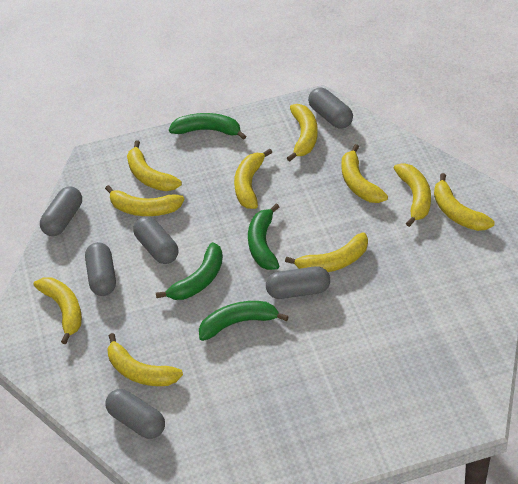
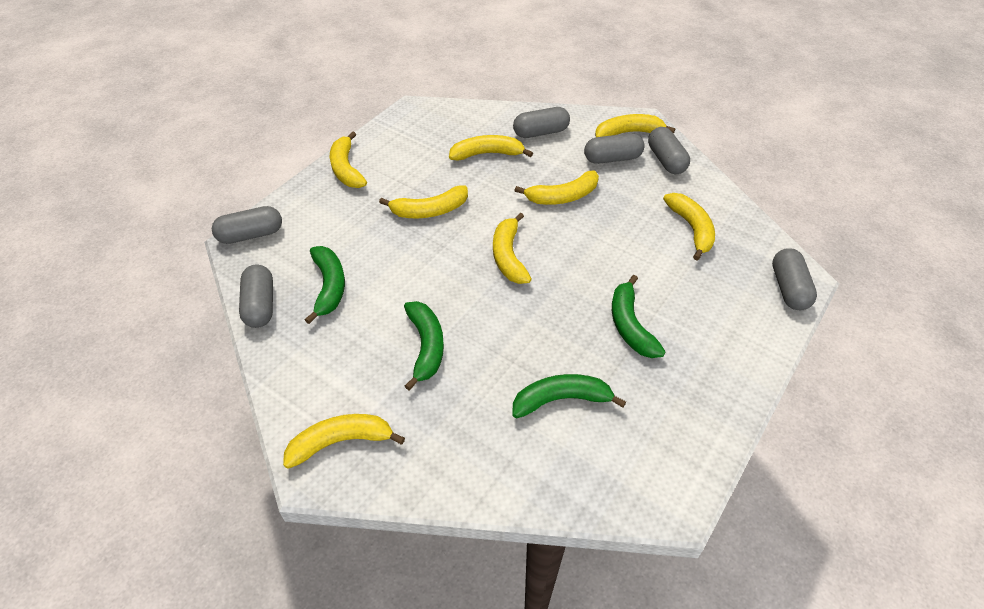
yellow banana: [34,277,82,344] [105,185,184,216] [107,333,183,386] [127,141,182,191] [234,149,272,209] [285,233,368,272] [287,104,318,161] [341,144,388,203] [394,163,431,227] [434,173,494,231] = 10 -> [283,414,405,469] [330,131,367,188] [379,185,468,218] [449,135,533,161] [493,212,532,284] [514,171,599,205] [595,114,675,137] [663,193,715,261] = 8

